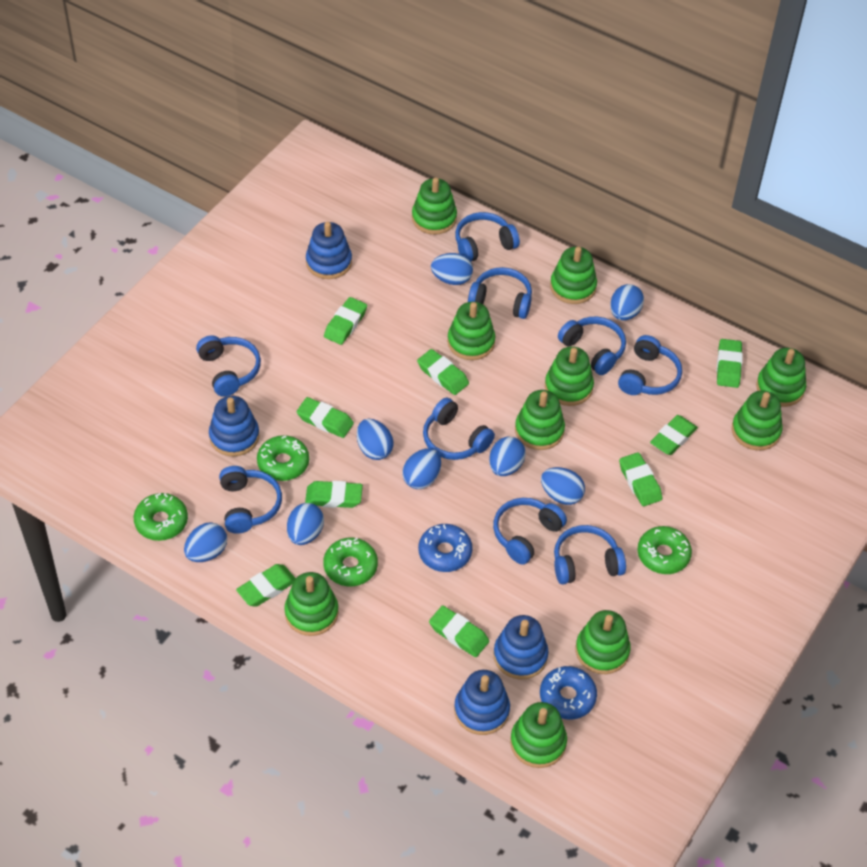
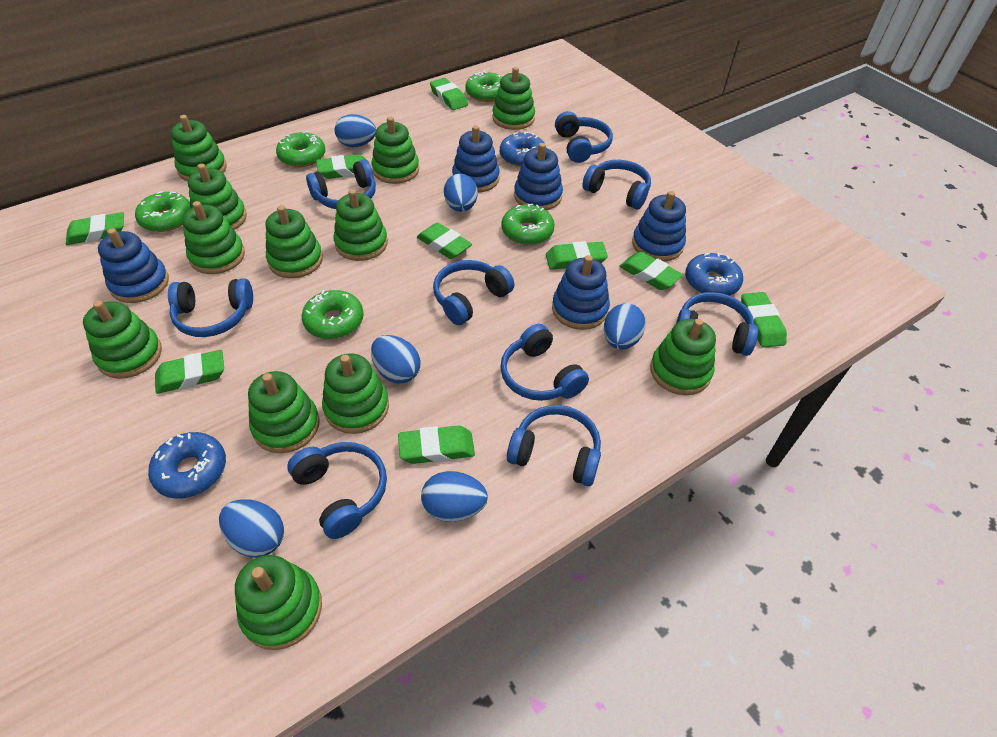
blue donut: [418,524,473,572] [540,666,597,720] = 2 -> [148,432,226,499] [500,132,544,167] [685,253,743,296] = 3
blue egg: [184,522,227,562] [287,503,324,545] [357,419,393,460] [402,448,441,489] [431,253,473,285] [489,437,526,476] [541,467,585,505] [610,284,644,321] = 8 -> [219,499,284,558] [335,114,376,147] [371,335,421,384] [421,471,488,522] [444,174,478,212] [604,303,646,350] = 6
blue stacking toy: [209,396,260,457] [306,222,352,279] [454,670,510,735] [493,615,549,679] = 4 -> [98,228,169,303] [452,125,500,193] [514,143,563,210] [552,255,610,330] [632,191,686,262] = 5
green donut: [134,493,188,541] [257,435,309,481] [323,538,378,586] [637,526,692,574] = 4 -> [135,191,191,232] [276,132,325,167] [301,290,364,339] [465,71,502,102] [502,204,555,245] = 5
green stacking toy: [284,572,339,636] [412,178,457,235] [447,302,495,360] [510,702,567,768] [515,390,565,450] [545,347,594,406] [550,247,597,304] [576,610,631,674] [732,390,783,451] [756,348,806,407] = 10 -> [83,300,162,379] [171,115,227,181] [182,201,245,274] [188,164,247,230] [235,555,322,650] [248,371,320,453] [266,205,323,278] [322,353,389,434] [334,189,388,261] [371,117,419,184] [492,67,535,130] [650,319,716,395] = 12

